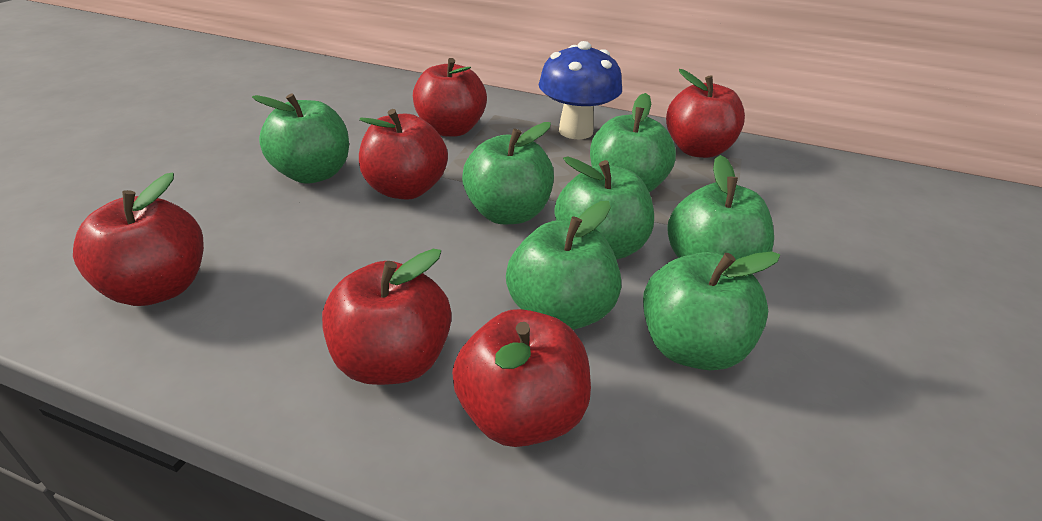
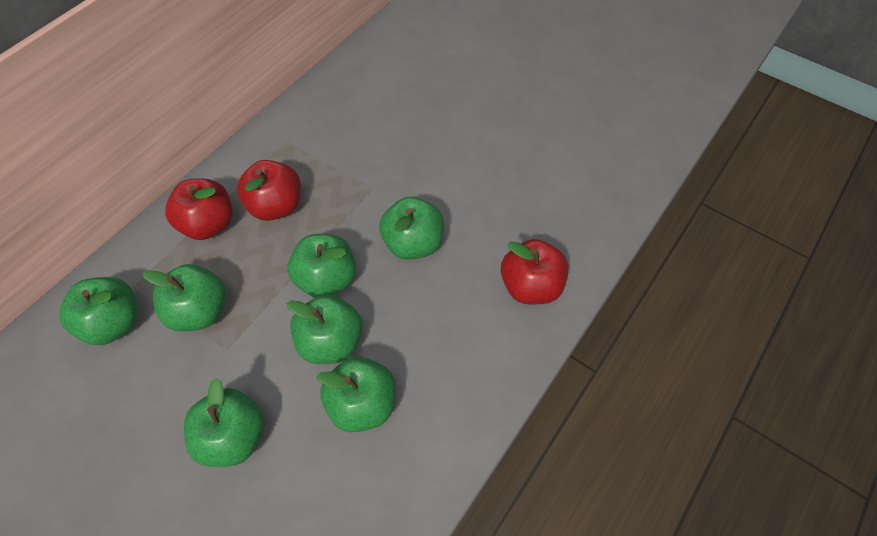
blue mushroom: [538,41,622,139] = 1 -> none = 0
red apple: [73,172,204,306] [322,249,452,385] [359,109,448,200] [413,58,487,137] [452,309,591,447] [666,69,745,158] = 6 -> [165,178,233,240] [237,160,301,221] [501,239,569,304] = 3

